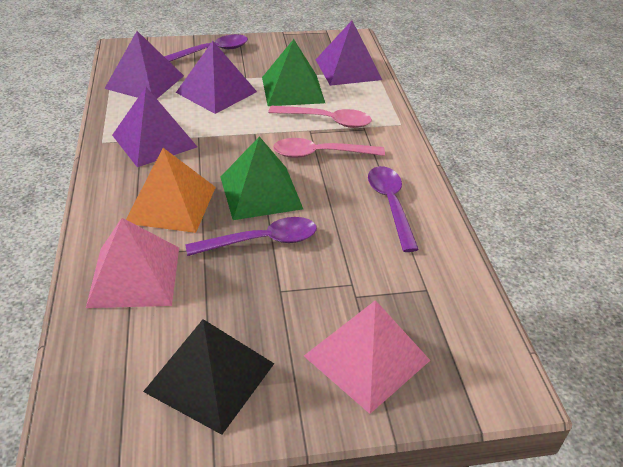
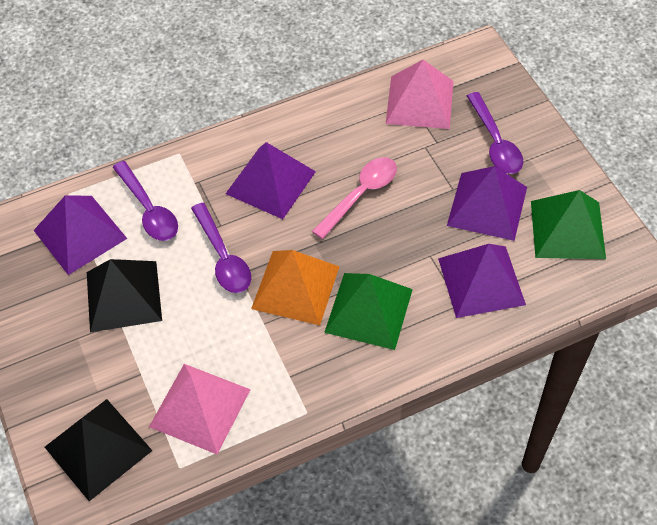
black pyramid: [143,319,274,435] = 1 -> [45,399,153,501] [87,259,162,332] = 2
pink spoon: [268,106,372,128] [273,138,385,158] = 2 -> [312,157,397,239] = 1

